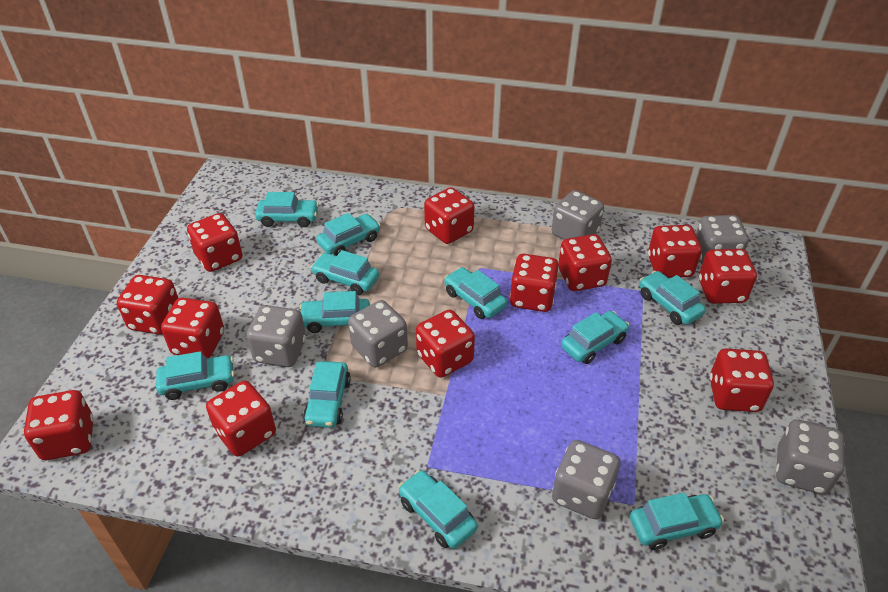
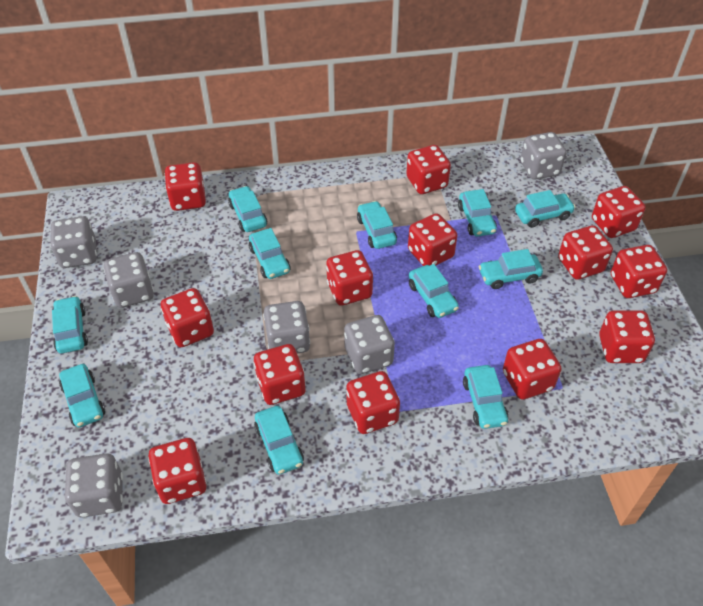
red dice: [24,390,94,460] [117,275,178,335] [161,298,224,359] [187,213,242,272] [206,381,276,456] [416,310,475,378] [424,187,475,244] [510,254,559,312] [558,234,612,291] [648,225,702,278] [699,249,757,304] [710,349,774,412] = 12 -> [148,438,207,504] [161,288,214,347] [165,162,206,211] [254,344,305,405] [326,250,373,306] [346,371,400,434] [406,145,451,194] [408,213,457,266] [503,339,562,400] [558,225,613,280] [592,186,646,238] [599,310,655,363] [611,245,667,298] = 13

